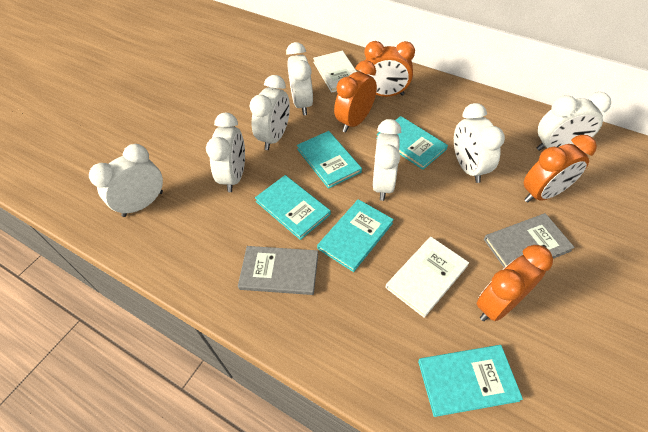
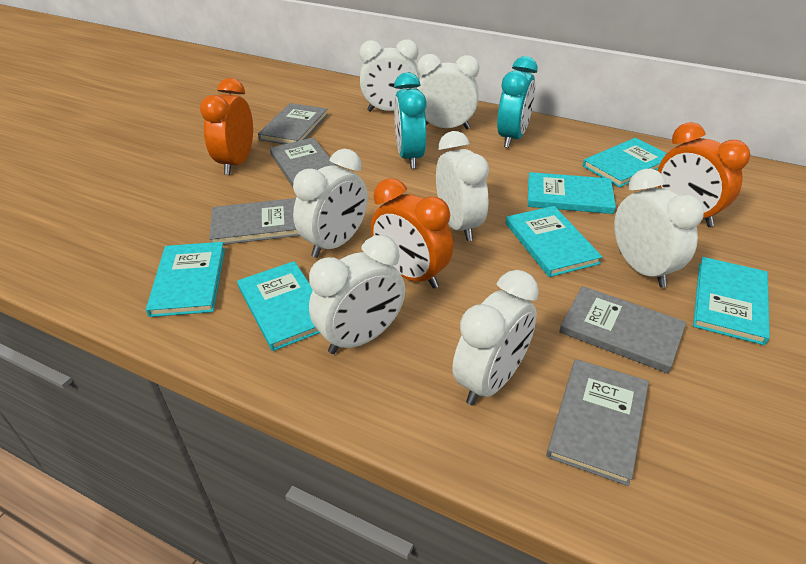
grey book: [238,246,318,295] [484,213,575,268] = 2 -> [209,198,300,245] [258,103,328,144] [270,137,336,187] [546,359,649,486] [559,286,686,373] = 5
orange clock: [334,60,377,132] [362,41,415,97] [477,245,553,321] [524,135,597,203] = 4 -> [200,78,253,175] [371,178,453,289] [658,122,750,227] = 3
turquoise book: [255,175,331,240] [297,131,362,189] [317,199,394,272] [376,116,448,170] [418,345,523,417] = 5 -> [146,242,225,317] [237,261,320,351] [506,206,602,277] [528,172,616,214] [583,138,667,187] [693,257,770,345] = 6
turquoise clock: none = 0 -> [394,72,427,169] [497,56,538,148] = 2
white book: [313,51,357,93] [386,237,469,318] = 2 -> none = 0

